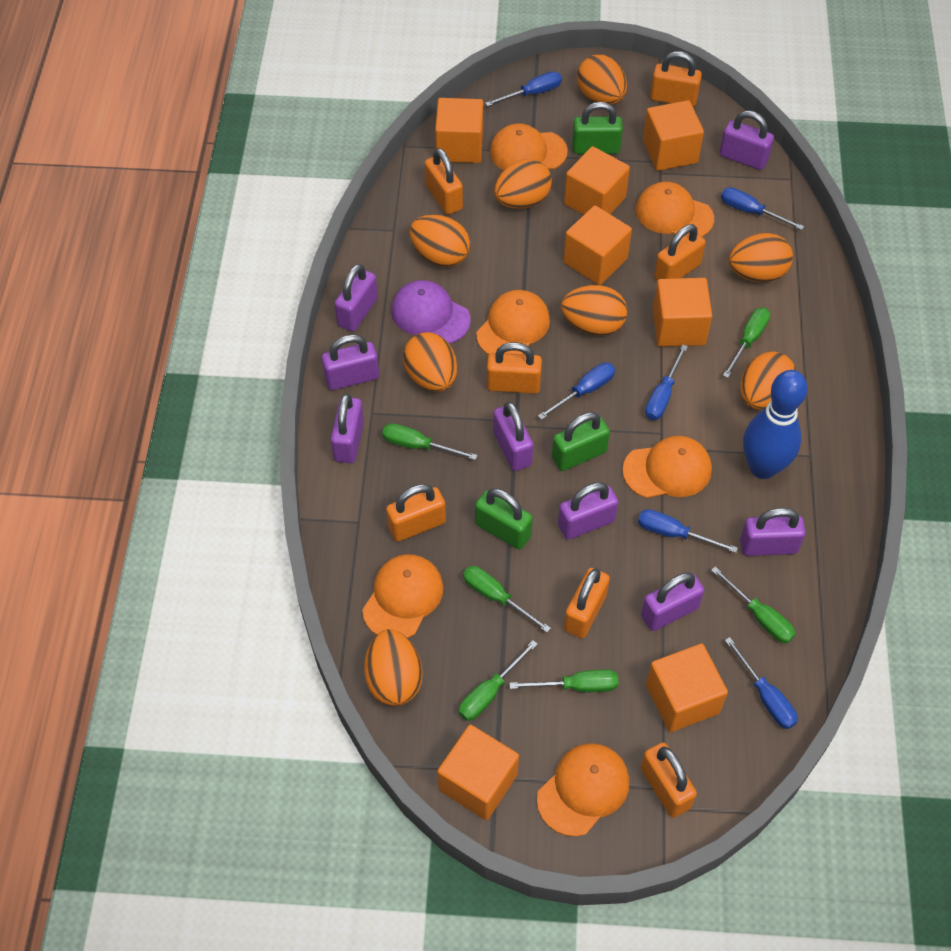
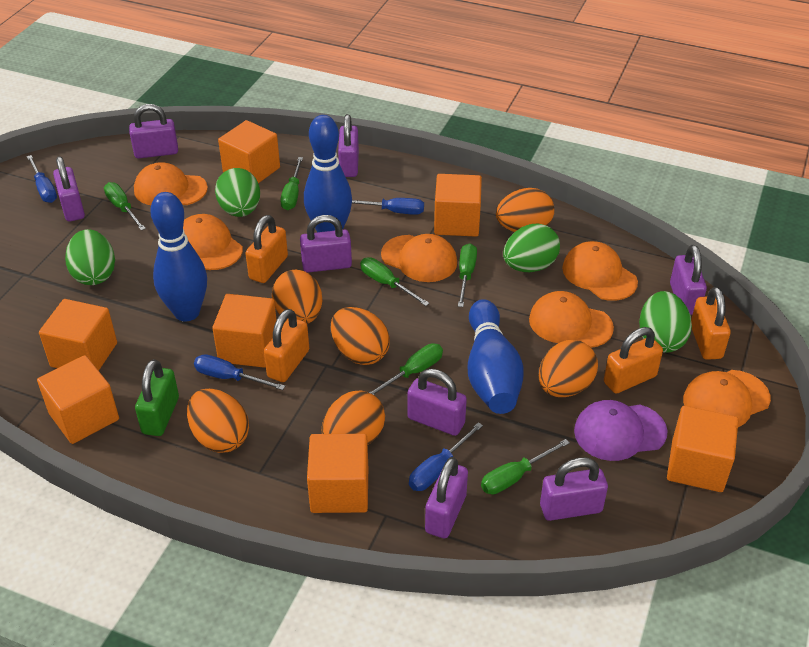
blue bowling pin: [743,370,808,479] = 1 -> [150,192,207,321] [304,115,352,232] [468,299,524,414] = 3
blue screwdriver: [485,71,562,107] [538,362,615,420] [638,509,738,553] [645,345,688,420] [721,187,804,230] [725,637,798,729] = 6 -> [27,155,57,203] [194,354,285,390] [352,198,424,215] [409,422,483,491] = 4
green egg: none = 0 -> [65,229,115,285] [215,168,260,217] [503,223,560,272] [639,291,692,353] = 4
green padlock: [475,488,533,549] [552,412,610,471] [572,102,623,154] = 3 -> [135,359,179,436] = 1
orange egg: [364,629,423,706] [403,332,457,392] [410,215,470,267] [494,159,552,209] [561,285,627,336] [577,55,627,105] [729,233,793,282] [740,351,797,410] = 8 -> [187,389,249,453] [272,270,322,324] [322,390,385,445] [331,307,390,365] [496,188,554,232] [539,340,598,397] = 6
orange padlock: [386,484,446,542] [425,148,463,215] [487,342,542,394] [564,568,610,638] [641,742,697,818] [650,51,702,107] [654,224,706,281] = 7 -> [245,215,288,283] [264,309,309,382] [604,327,663,393] [691,287,731,360] = 4

